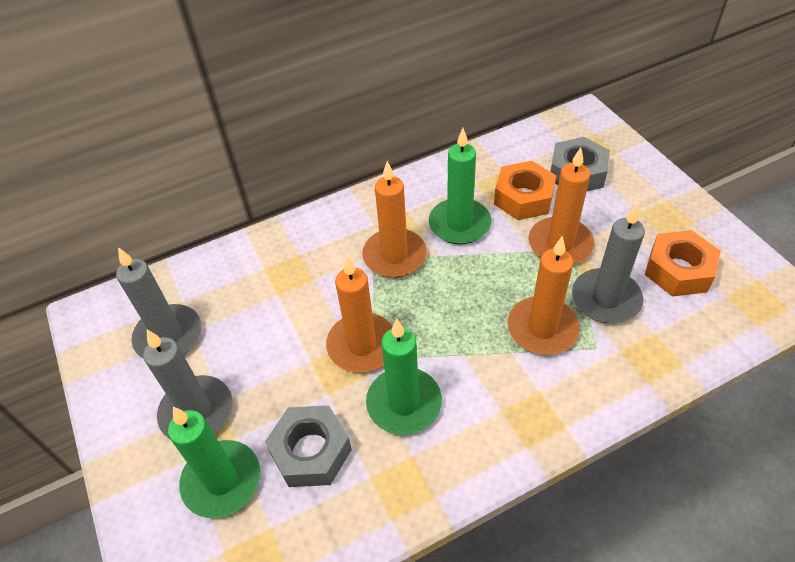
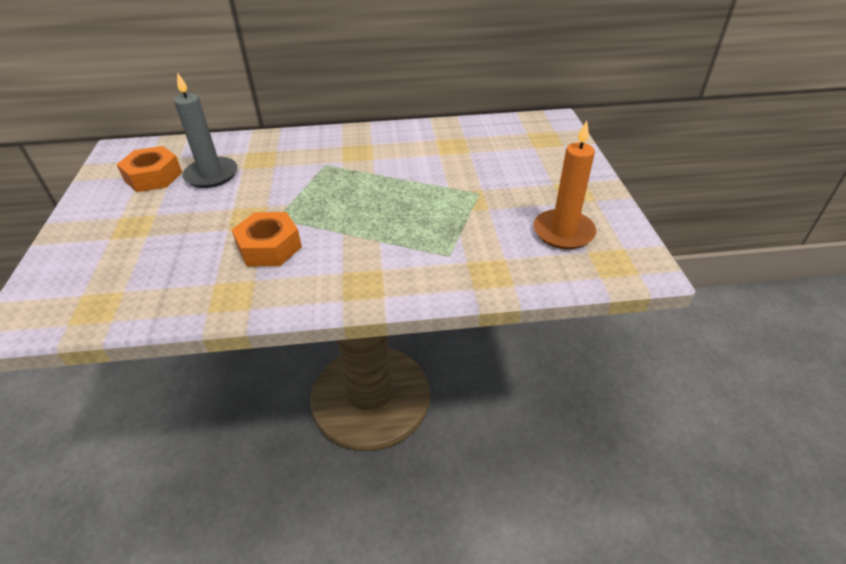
green candle: [168,407,260,518] [366,319,442,435] [429,128,491,244] = 3 -> none = 0
grey candle: [116,247,201,358] [143,330,233,439] [572,204,645,323] = 3 -> [174,72,237,188] = 1
grey nut: [265,405,352,487] [550,137,610,191] = 2 -> none = 0
orange candle: [326,256,393,372] [362,161,427,278] [508,236,580,355] [528,147,594,264] = 4 -> [533,120,596,249] = 1

